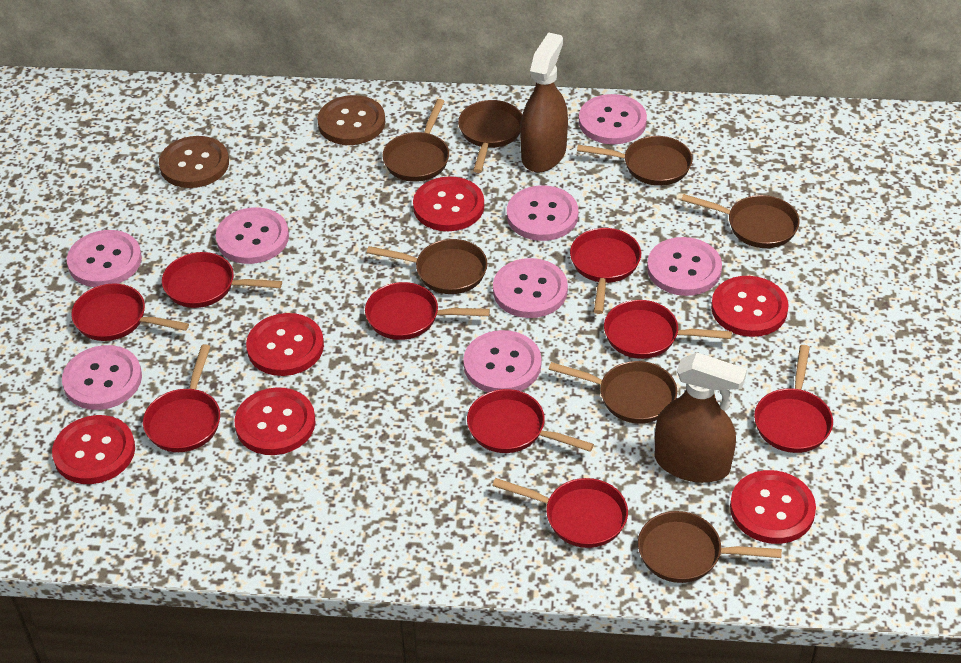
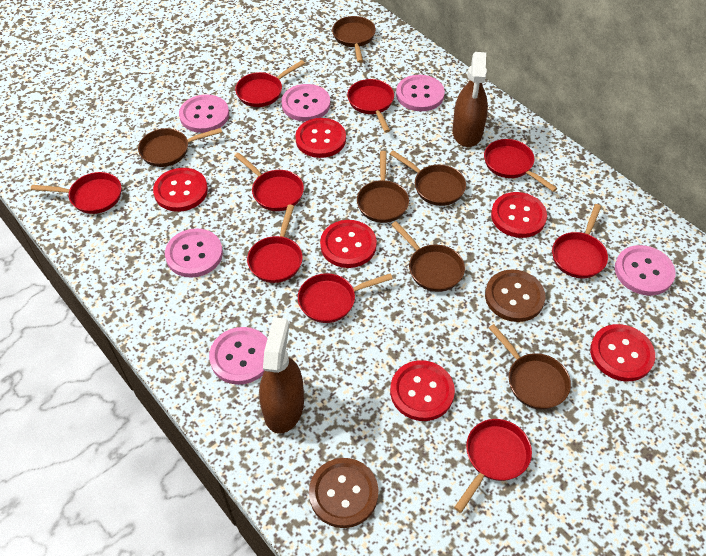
brown pan: [367,239,488,294] [382,99,449,182] [458,100,522,173] [548,361,677,424] [577,136,692,186] [638,511,782,583] [681,194,800,248] = 7 -> [138,128,222,167] [332,16,376,63] [357,151,409,223] [390,150,466,206] [391,221,465,292] [489,324,571,410] = 6
pink button: [62,345,142,410] [67,230,142,287] [216,207,289,264] [463,330,541,392] [493,258,568,318] [507,185,578,241] [579,94,647,144] [647,237,722,296] = 8 -> [165,228,223,278] [179,94,229,133] [209,327,267,385] [282,84,330,121] [396,75,445,111] [615,245,675,296] = 6

